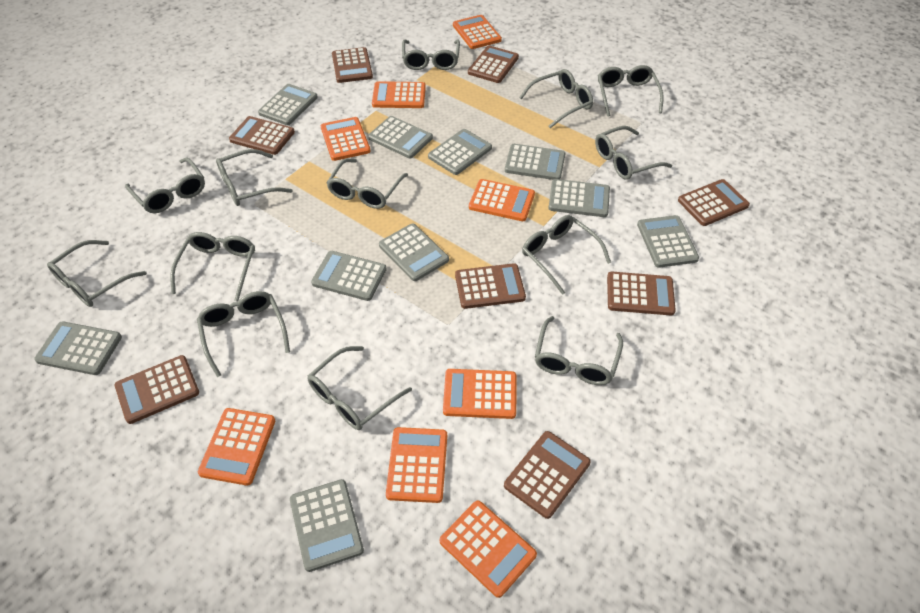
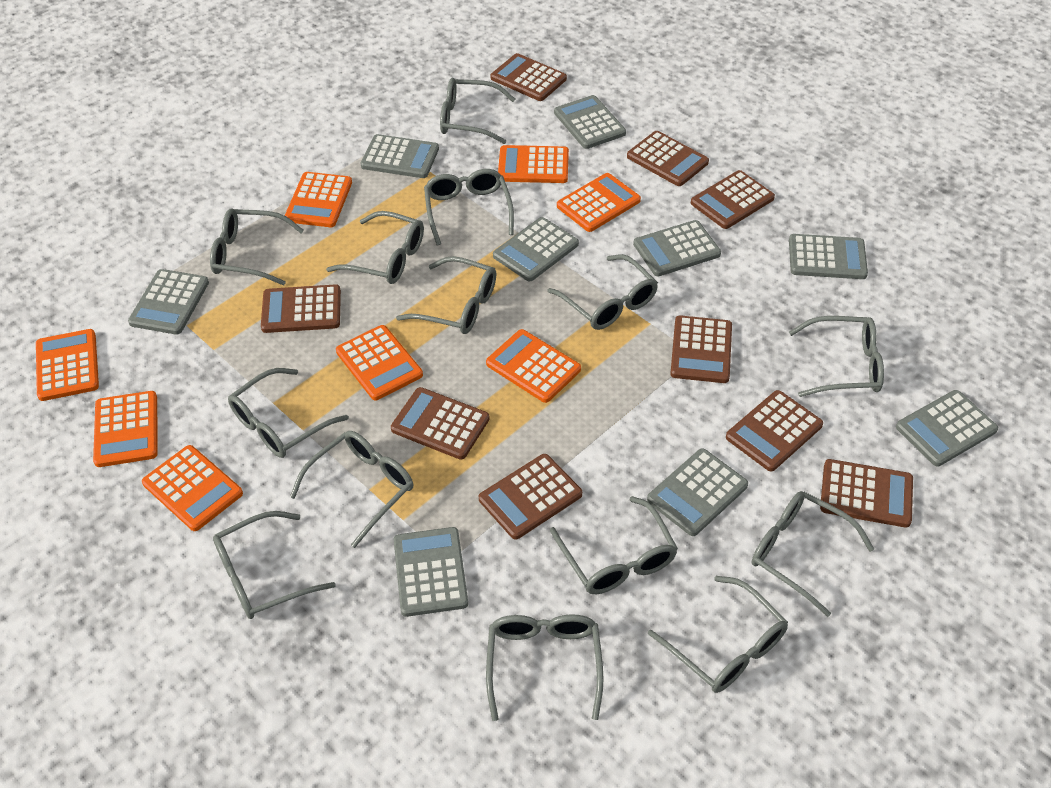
brown calculator: [115,355,199,424] [229,116,295,155] [332,47,373,83] [455,263,526,309] [468,46,519,83] [504,431,591,519] [607,272,676,315] [678,179,750,226] = 8 -> [261,284,341,333] [391,387,490,460] [479,454,582,540] [491,53,567,101] [627,131,709,186] [670,315,732,383] [691,170,775,229] [726,390,823,471] [820,459,913,528] = 9
grey calculator: [34,321,122,375] [258,84,318,125] [290,479,364,572] [311,251,387,301] [368,116,433,158] [379,223,449,281] [428,129,492,175] [505,144,566,180] [549,179,610,217] [637,215,699,268] = 10 -> [128,269,209,335] [360,134,439,178] [394,527,468,617] [493,217,579,281] [554,95,626,149] [633,220,721,276] [647,448,748,536] [789,234,868,279] [896,390,998,466] = 9
grey glasses: [47,240,147,307] [125,158,205,213] [170,232,255,301] [197,291,290,377] [216,149,293,206] [308,346,412,430] [326,158,408,209] [402,39,460,70] [519,69,593,128] [522,215,611,295] [535,316,623,385] [595,126,672,180] [598,65,664,116] = 13 -> [210,209,304,285] [213,511,336,619] [228,368,349,458] [290,431,413,548] [326,211,424,284] [396,256,496,334] [424,169,514,245] [440,78,515,144] [486,614,604,721] [547,254,658,330] [550,496,678,594] [648,576,788,693] [752,491,874,617] [789,316,884,397] = 14

